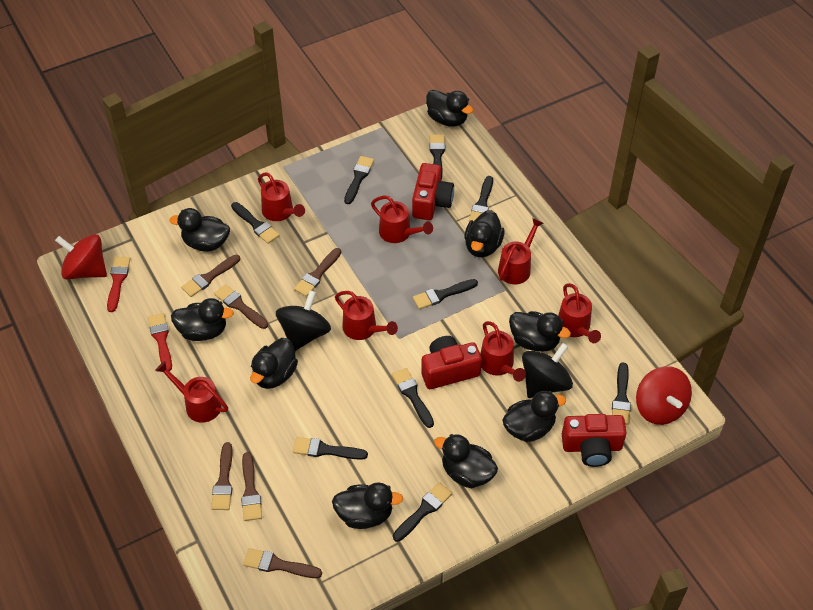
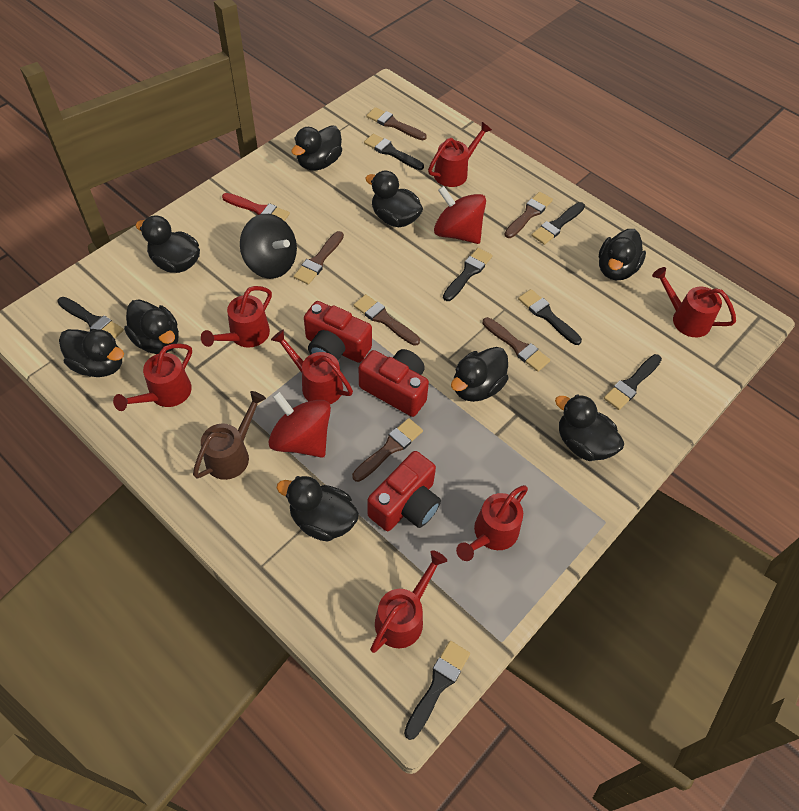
black brush: [231,202,280,244] [293,437,368,460] [344,156,374,204] [392,368,434,428] [393,482,452,542] [413,279,478,309] [430,135,445,180] [469,176,493,222] [612,362,631,425] = 9 -> [57,297,124,338] [364,134,424,170] [404,641,470,740] [443,248,492,301] [518,289,582,345] [532,202,585,245] [604,354,662,410] = 7
black spinning top: [276,290,331,351] [522,343,573,398] = 2 -> [240,214,297,279] = 1
brown watering can: none = 0 -> [193,391,266,480] = 1
red brush: [107,257,131,312] [148,313,172,371] = 2 -> [222,193,290,221] = 1

